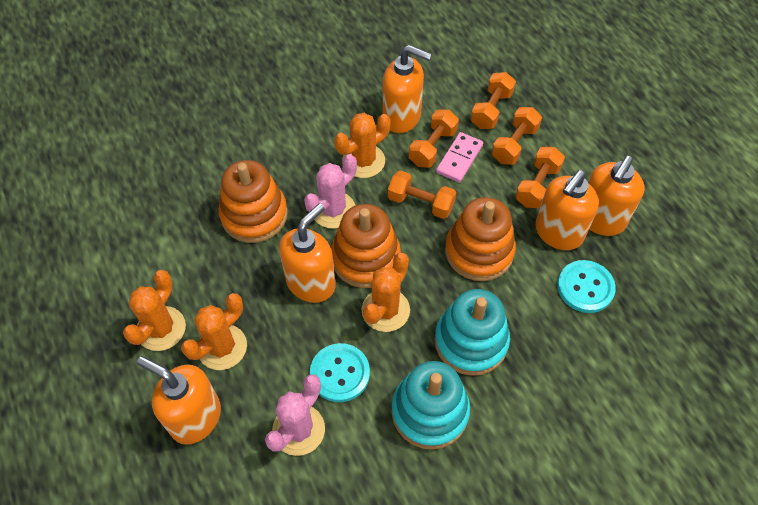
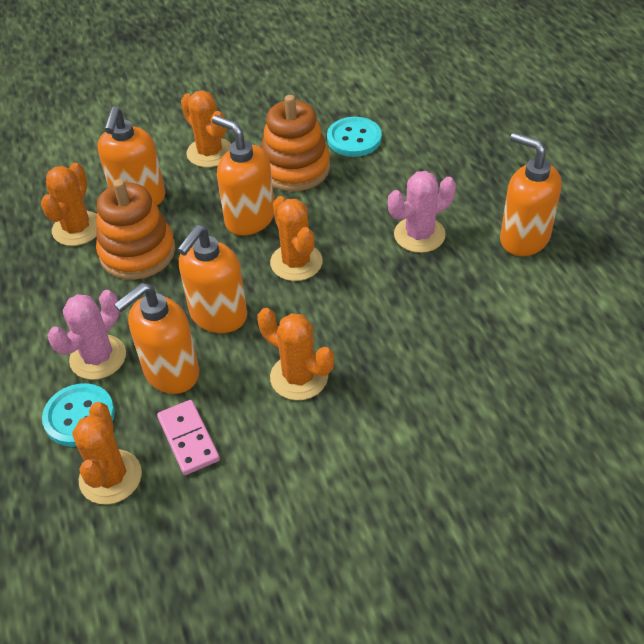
orange cactus: [123,270,186,351] [181,293,247,370] [334,113,390,178] [362,253,410,332] = 4 -> [41,163,97,246] [72,402,142,504] [181,90,231,167] [257,308,334,400] [270,196,323,281] = 5
orange dumbbell: [388,170,456,219] [409,109,459,168] [471,72,516,129] [492,107,542,165] [515,147,565,208] = 5 -> none = 0
orange stacking toy: [218,160,288,243] [331,204,401,288] [445,197,516,281] = 3 -> [96,179,175,280] [261,95,330,191] = 2
turquoise stacking toy: [392,361,470,450] [435,289,510,376] = 2 -> none = 0

